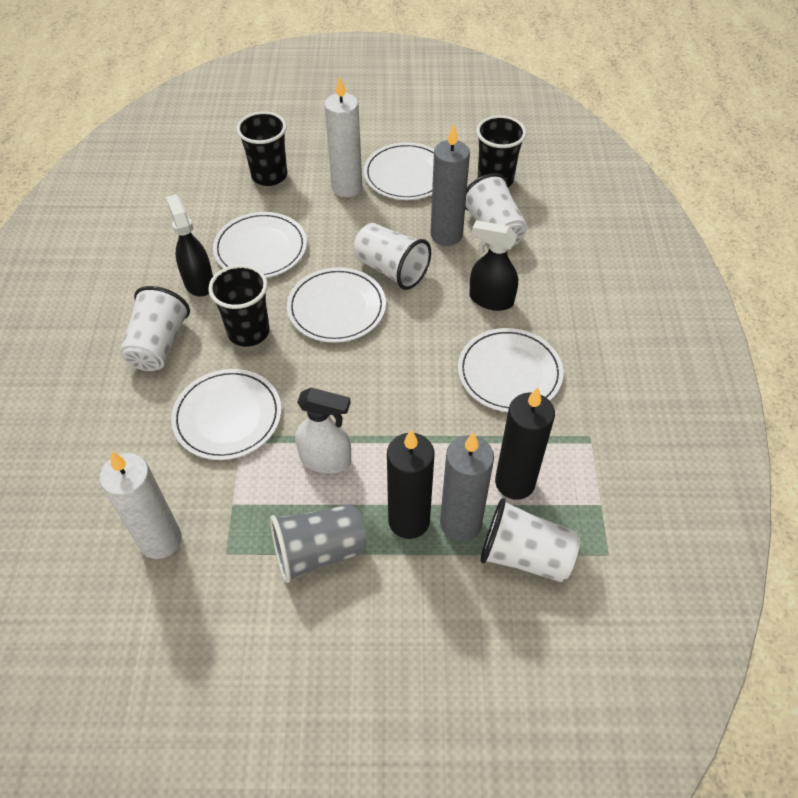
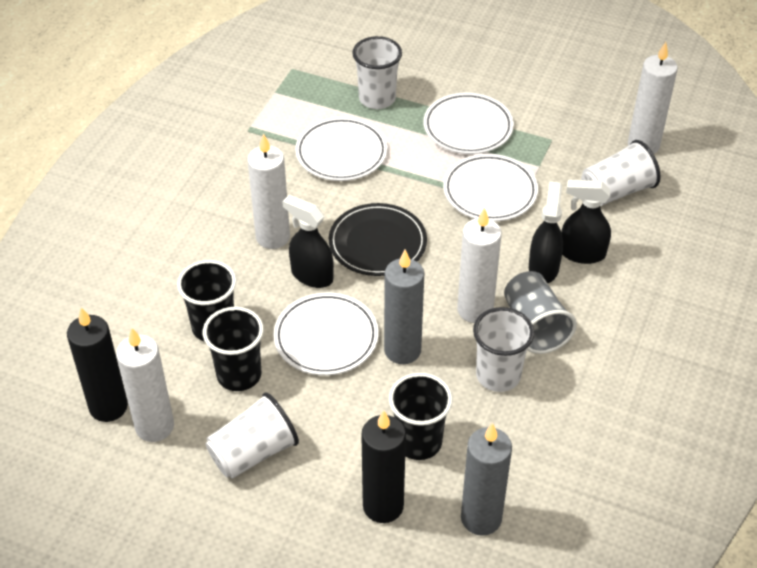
black plate: none = 0 -> [329,203,427,276] = 1
black spray bottle: [166,194,213,297] [469,220,518,311] = 2 -> [282,195,334,288] [529,181,563,283] [561,180,611,264] = 3
white candle: [99,451,181,559] [324,76,362,197] = 2 -> [116,328,174,442] [247,134,290,249] [457,207,502,323] [628,42,678,154] = 4
white plate: [171,369,281,460] [213,212,307,278] [287,267,386,343] [364,142,434,200] [458,328,563,412] = 5 -> [273,293,379,375] [295,117,388,181] [423,92,514,154] [443,154,538,221] = 4
white spray bottle: [295,388,351,473] = 1 -> none = 0

